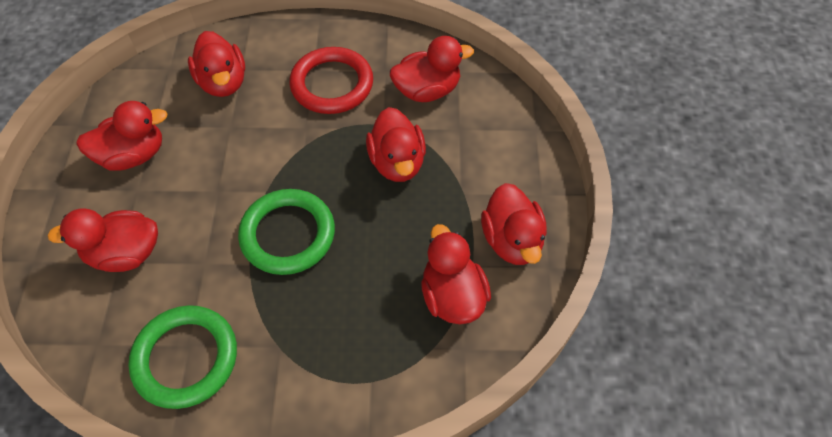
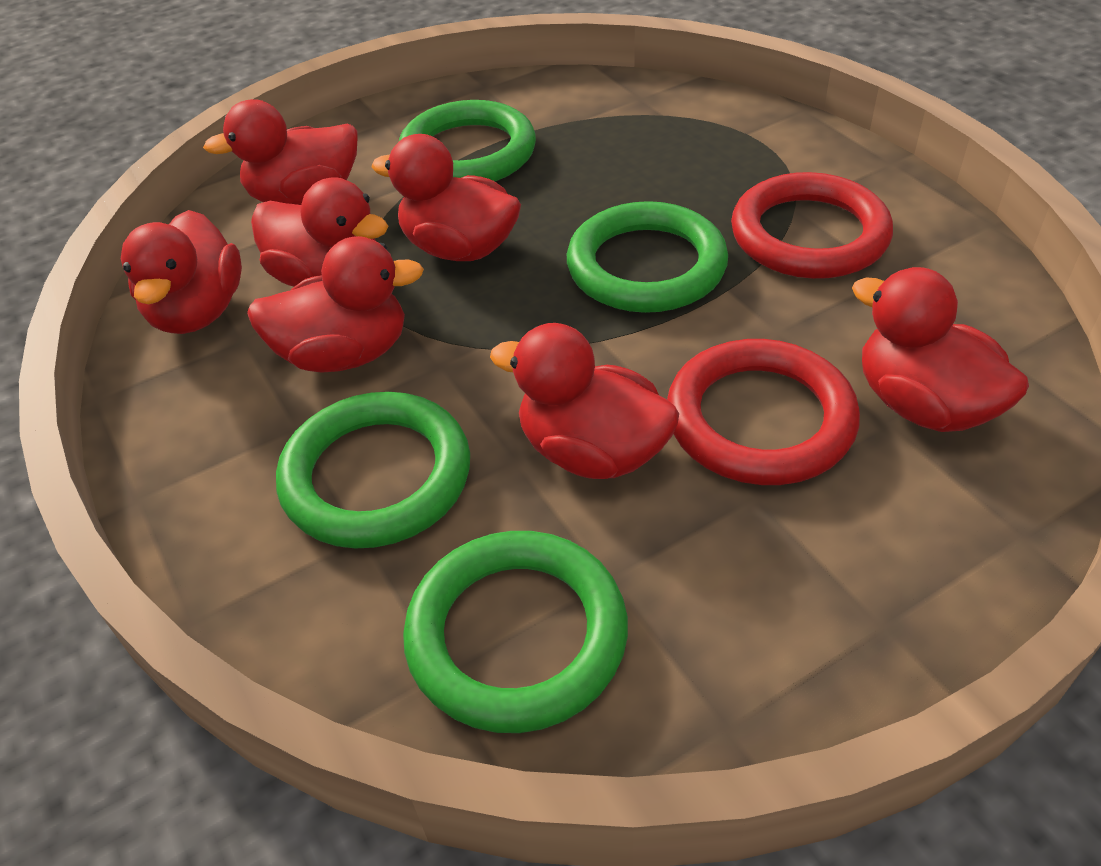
green ring: [128,305,237,409] [238,189,335,275] = 2 -> [276,392,470,549] [399,100,536,181] [403,531,628,733] [567,201,728,313] = 4
red ring: [290,47,373,114] = 1 -> [667,339,860,485] [731,172,893,279] = 2

